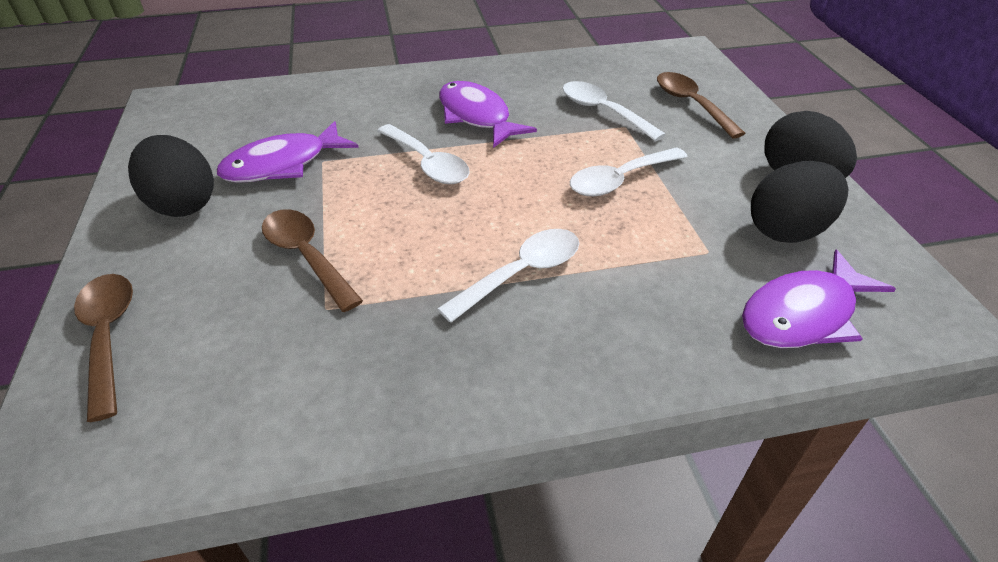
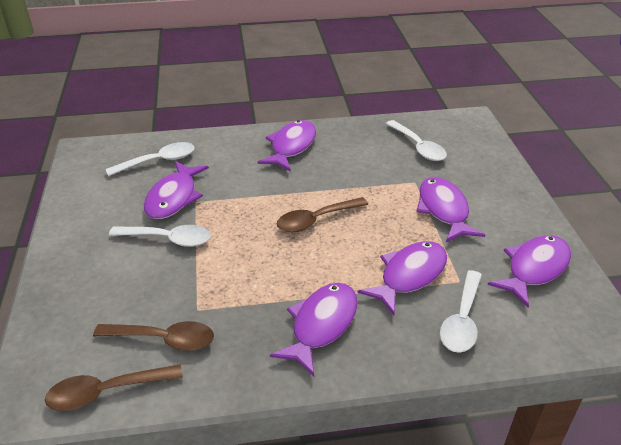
black egg: [128,135,214,217] [751,161,848,243] [765,111,857,178] = 3 -> none = 0
purple fish: [217,121,359,183] [439,81,537,148] [742,250,896,348] = 3 -> [144,161,209,219] [257,120,316,171] [270,283,358,376] [357,241,447,315] [416,177,485,242] [488,235,571,307] = 6

